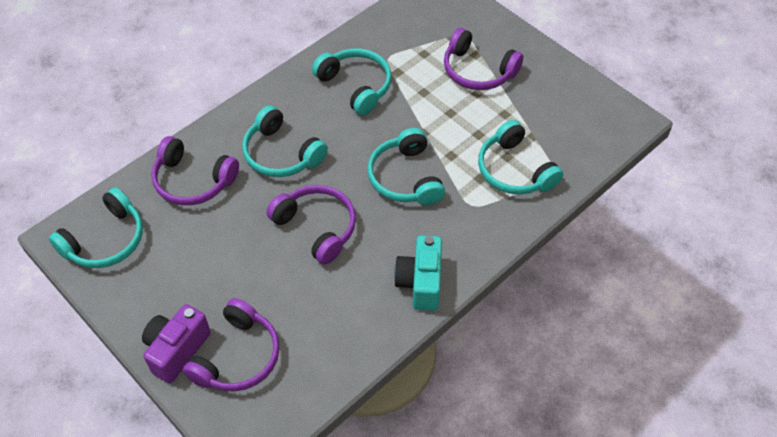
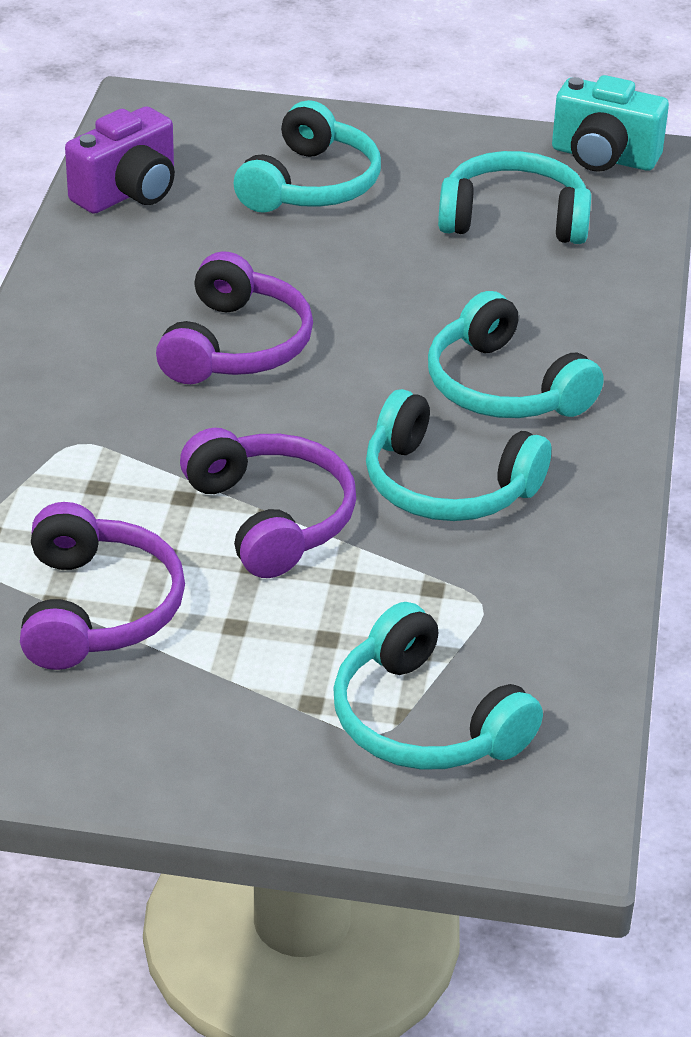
purple headphones: [151,136,239,205] [183,298,280,392] [266,185,356,265] [444,28,523,90] = 4 -> [20,502,185,670] [156,251,313,384] [180,428,356,578] = 3

